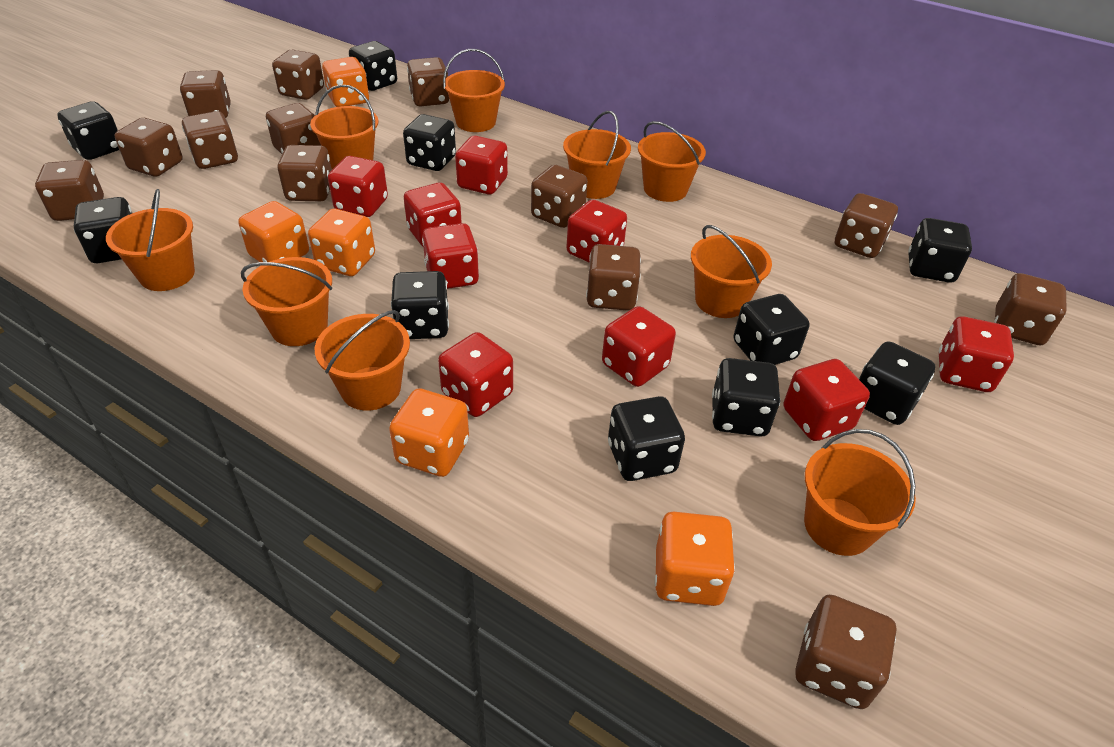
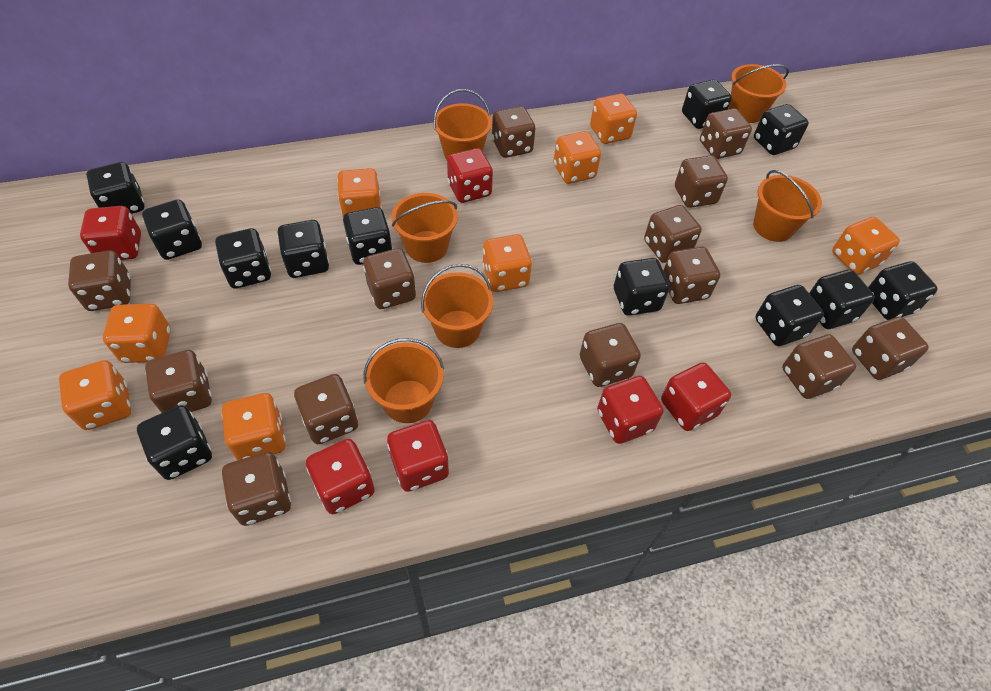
black dice: [57,101,119,160] [74,197,132,263] [349,41,397,91] [391,271,449,339] [403,114,456,171] [608,396,685,481] [712,358,781,437] [734,294,810,365] [859,341,935,425] [908,218,972,283] = 10 -> [86,162,145,214] [137,405,212,480] [142,199,202,260] [215,228,271,289] [277,220,329,278] [343,207,393,265] [614,258,670,316] [682,79,732,129] [754,104,809,155] [755,285,824,346] [809,269,875,329] [868,261,938,320] = 12
orange bucket: [106,189,195,291] [241,257,332,346] [310,85,378,170] [315,310,410,411] [443,49,505,132] [563,111,631,199] [638,121,706,202] [691,225,772,318] [804,429,916,556] = 9 -> [363,338,444,423] [392,193,458,263] [421,264,493,348] [433,89,492,160] [729,64,789,123] [753,170,822,242] = 6
orange dice: [238,201,309,262] [308,209,375,276] [322,57,369,107] [389,388,469,477] [655,512,735,606] = 5 -> [59,360,131,430] [103,304,171,363] [222,393,286,460] [337,168,382,217] [482,234,532,292] [554,131,601,184] [590,94,637,144] [832,217,900,275] = 8
red dice: [328,156,388,217] [404,183,462,246] [422,223,479,289] [438,332,513,417] [455,136,508,195] [566,199,627,263] [602,306,676,387] [784,359,870,441] [939,316,1014,392] = 9 -> [80,206,141,260] [306,439,375,514] [387,420,449,492] [447,148,493,203] [597,376,664,444] [661,362,731,431] = 6

